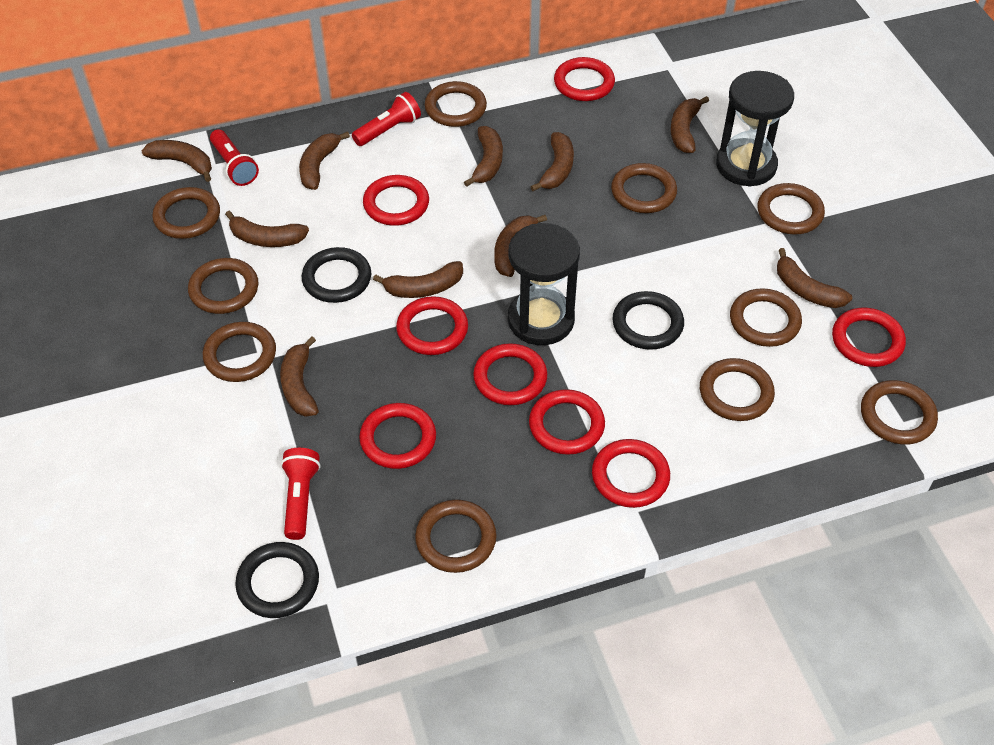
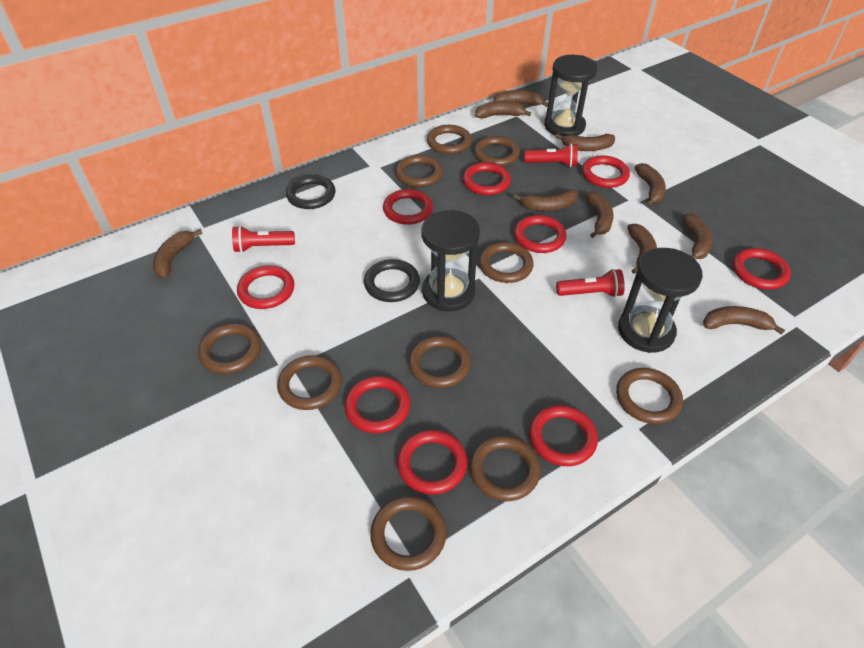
black hourglass: [508,223,580,345] [716,71,794,187] = 2 -> [421,210,480,311] [544,55,598,136] [618,248,703,353] = 3
black ring: [235,542,319,618] [302,247,371,303] [612,291,684,350] = 3 -> [286,175,335,209] [364,259,420,302] = 2
red ring: [359,403,436,469] [363,175,429,226] [396,296,468,355] [473,343,547,405] [529,389,605,455] [554,57,615,101] [592,439,670,508] [832,308,906,367] = 8 -> [237,265,294,309] [344,376,411,433] [383,189,433,225] [397,430,467,495] [463,162,511,195] [514,215,567,253] [529,405,598,466] [582,156,630,188] [732,248,791,290] = 9

